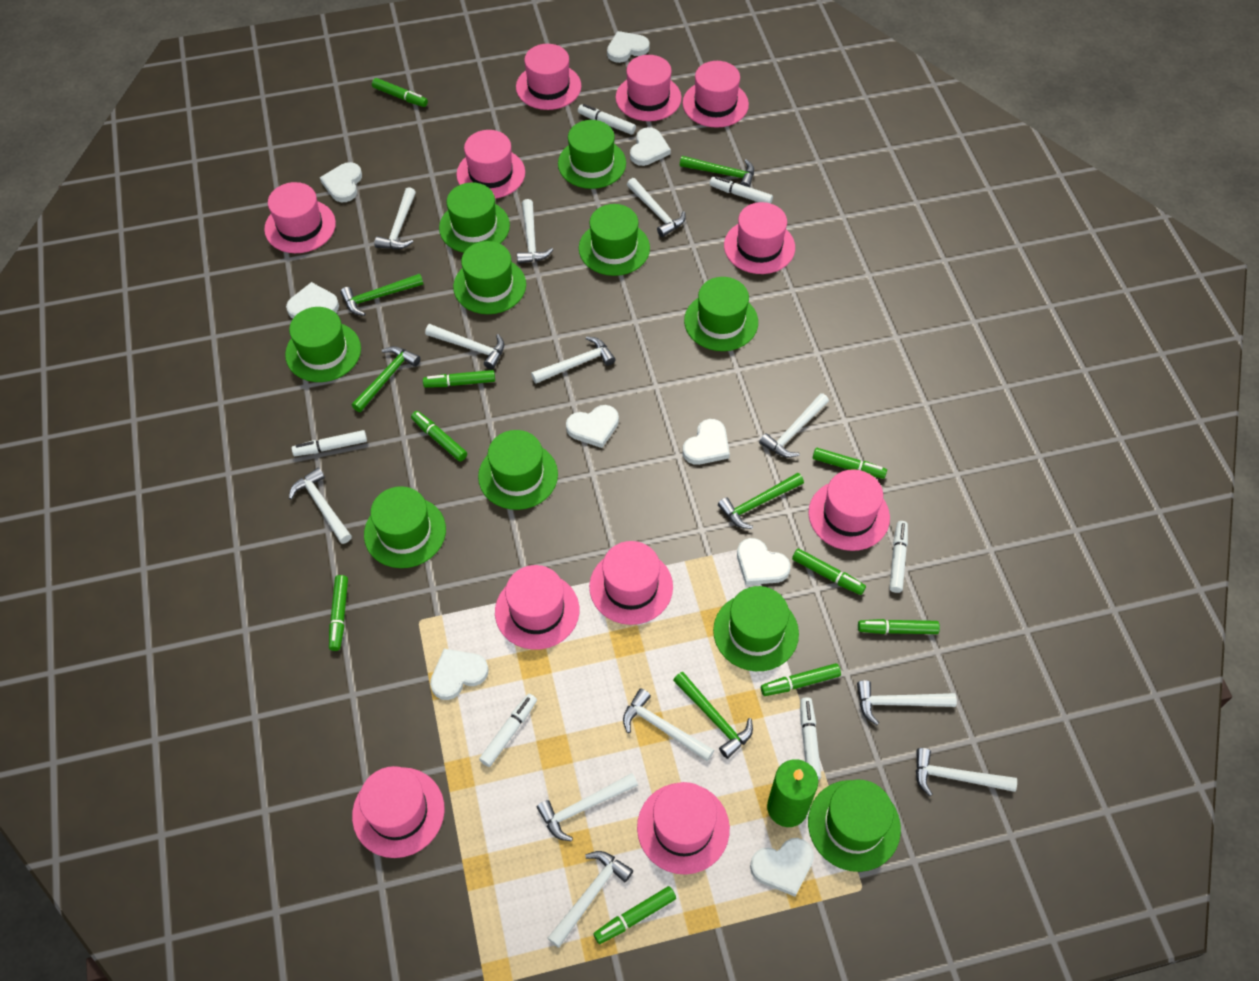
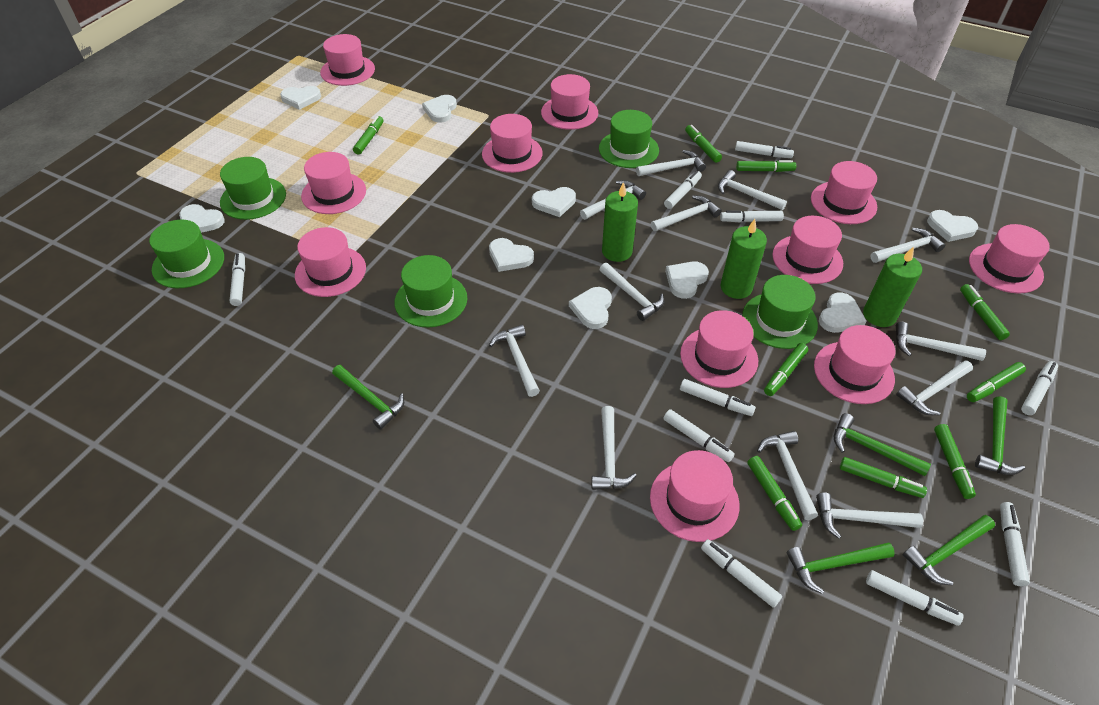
green candle: [767,759,818,827] = 1 -> [602,182,638,262] [720,219,767,299] [863,247,922,327] = 3
green hat: [285,307,361,382] [364,486,446,568] [439,182,510,253] [453,241,526,314] [478,430,558,510] [558,120,626,189] [579,204,650,276] [684,277,758,351] [713,586,799,671] [808,780,901,872] = 10 -> [149,219,224,288] [220,157,286,220] [395,255,467,327] [599,110,659,168] [742,275,818,349] = 5
white marker: [292,430,367,456] [479,694,537,767] [578,104,636,135] [710,176,773,204] [800,697,821,780] [889,521,908,593] = 6 -> [230,253,245,306] [663,409,735,462] [664,171,702,209] [680,379,756,416] [701,539,782,608] [720,210,784,222] [735,141,794,158] [866,570,964,626] [1000,502,1030,586] [1021,361,1058,415] = 10

